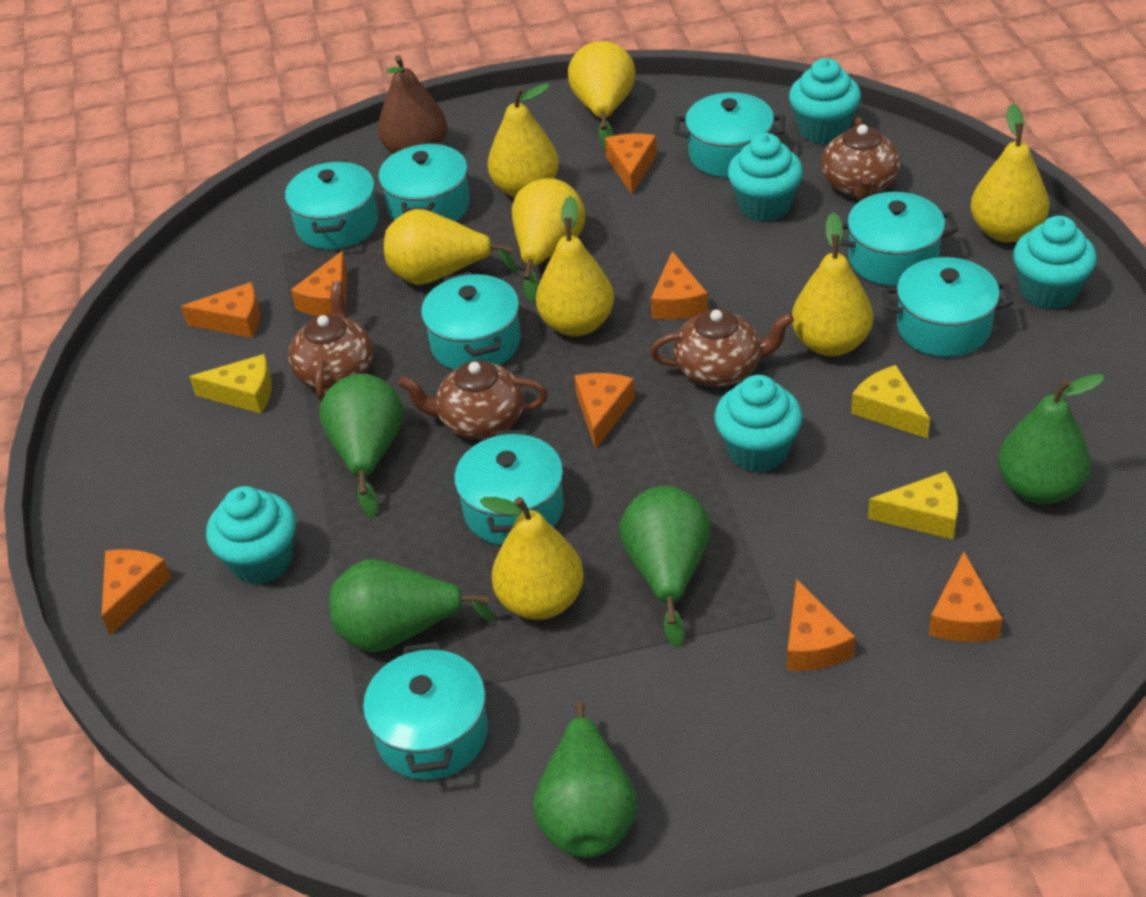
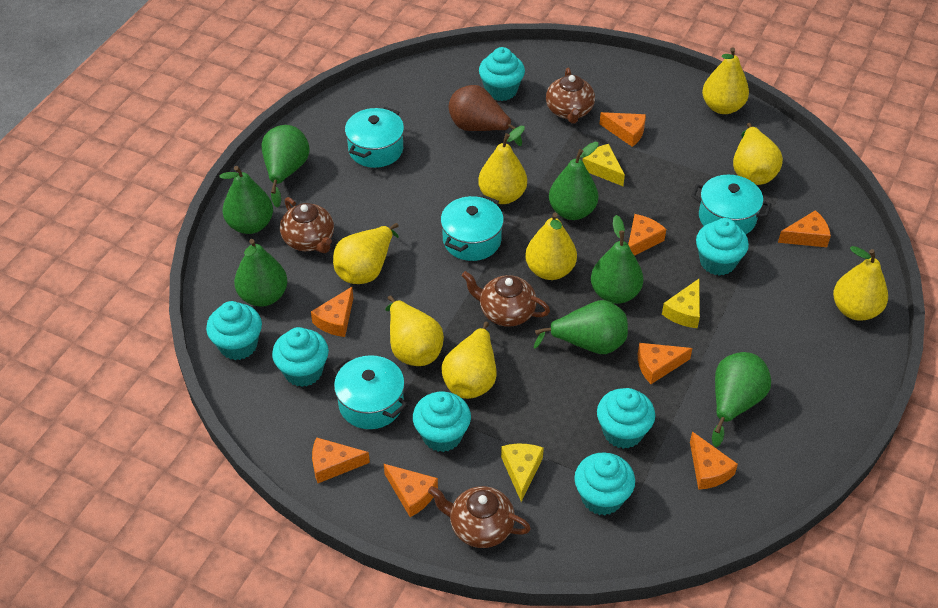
green pear: [319,373,403,518] [329,559,495,653] [533,702,637,858] [620,486,710,648] [998,374,1105,504] = 5 -> [220,166,273,234] [234,239,288,307] [262,125,310,208] [534,300,628,354] [549,142,599,220] [591,215,643,304] [712,352,771,447] = 7
turquoise cupcake: [206,486,296,584] [714,375,802,472] [728,133,803,222] [789,58,861,144] [1013,216,1097,310] = 5 -> [206,301,262,360] [272,327,329,387] [413,391,471,452] [479,47,525,101] [574,452,635,515] [597,388,655,449] [696,218,749,276] = 7
turquoise pot: [285,160,378,250] [363,642,488,780] [378,143,470,222] [421,272,521,370] [454,430,564,545] [674,92,785,178] [840,192,958,286] [882,257,1013,357] = 8 -> [333,355,408,429] [345,107,404,168] [440,195,504,261] [691,175,771,234] = 4

